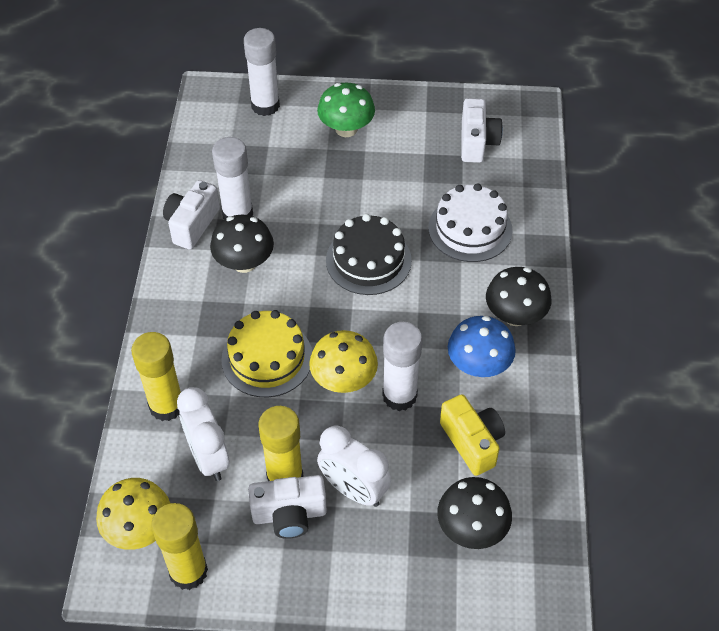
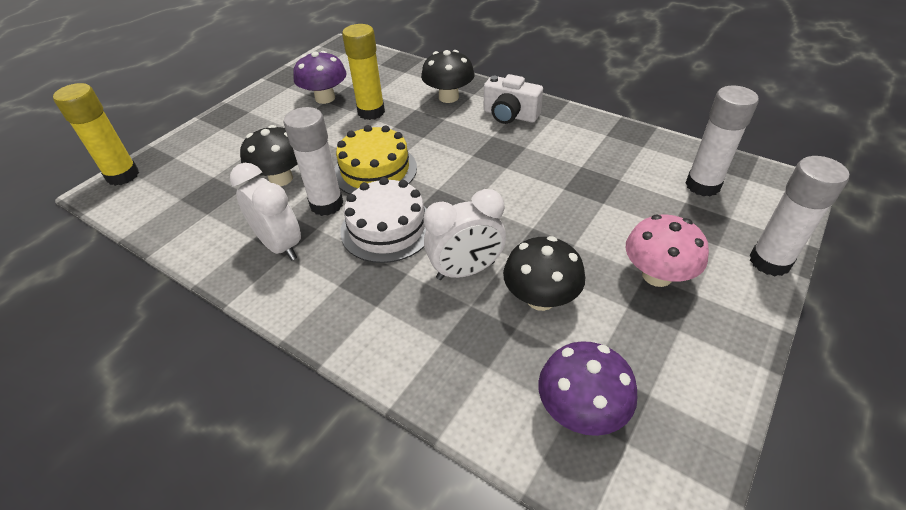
black cake: [326,214,412,295] = 1 -> none = 0
blue mushroom: [448,316,516,377] = 1 -> none = 0
green mushroom: [317,83,375,137] = 1 -> none = 0
pink mushroom: none = 0 -> [626,215,709,287] = 1
purple mushroom: none = 0 -> [293,51,347,104] [538,341,637,436] = 2
white camera: [163,180,220,250] [248,475,327,539] [461,98,503,163] = 3 -> [484,74,543,124] = 1
yellow camera: [440,394,505,476] = 1 -> none = 0
yellow glue stick: [131,332,181,421] [151,503,208,590] [258,406,304,481] = 3 -> [53,83,139,186] [342,24,385,120] = 2
yellow mushroom: [96,478,171,550] [309,330,378,393] = 2 -> none = 0

